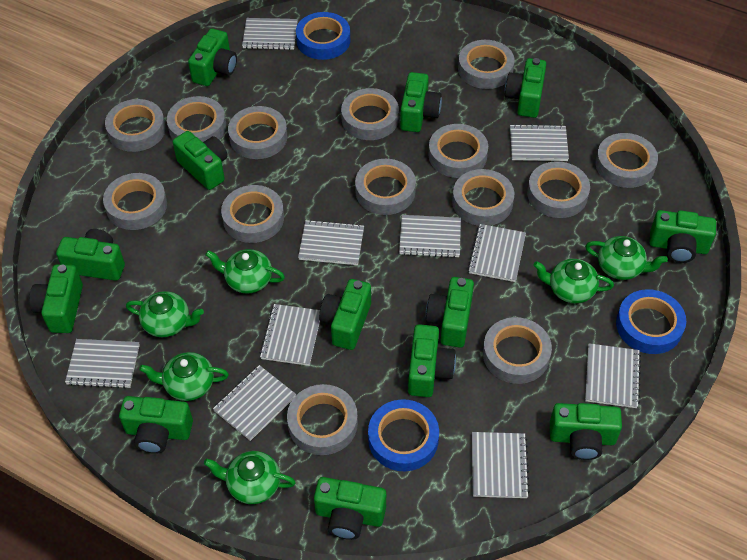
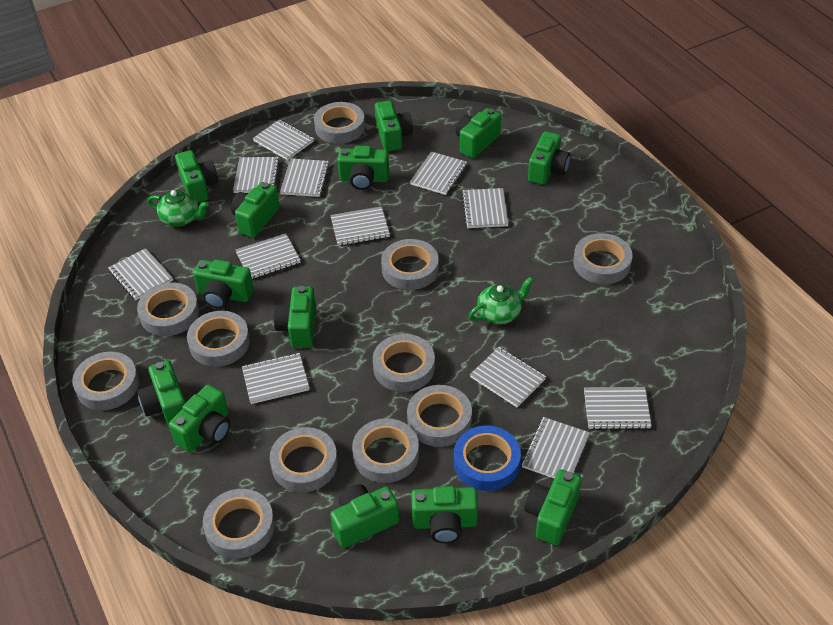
blue tape: [296,12,350,60] [368,399,439,471] [616,289,686,354] = 3 -> [454,426,521,491] = 1
green teapot: [126,291,204,337] [139,352,229,401] [204,451,296,504] [205,249,285,294] [533,259,614,303] [585,236,668,280] = 6 -> [147,190,209,227] [469,277,534,324] = 2
grey notebook: [65,339,140,389] [213,365,296,441] [242,18,298,50] [260,304,320,366] [298,220,364,265] [399,215,461,258] [468,224,526,282] [472,432,530,498] [510,124,569,161] [585,343,641,408] = 10 -> [108,248,173,300] [233,157,279,193] [236,233,301,279] [242,353,310,404] [253,119,314,160] [280,159,329,197] [330,206,390,246] [410,151,467,195] [462,188,508,228] [470,347,546,407] [522,417,590,478] [584,387,652,430] = 12
grey tape: [103,173,167,230] [105,99,166,152] [167,96,226,142] [221,185,284,243] [228,106,287,159] [287,384,358,455] [341,88,399,140] [355,159,416,215] [428,124,488,178] [452,169,514,226] [458,40,515,89] [483,317,552,384] [527,161,590,218] [595,133,658,188] = 14 -> [72,352,139,410] [137,282,199,336] [187,311,250,367] [203,489,275,559] [270,427,338,492] [314,102,365,144] [352,418,419,483] [373,334,435,392] [381,239,439,290] [407,385,472,447] [573,233,633,284] = 11

